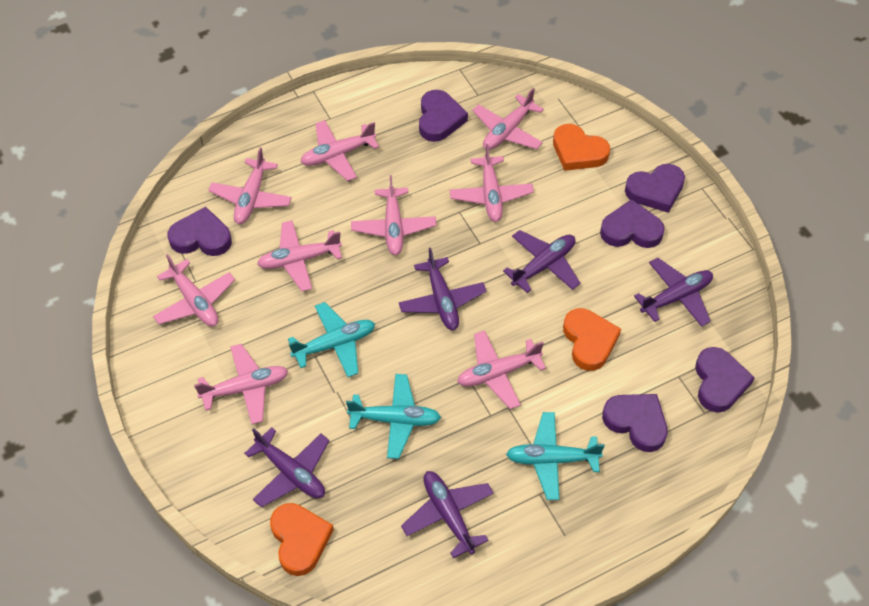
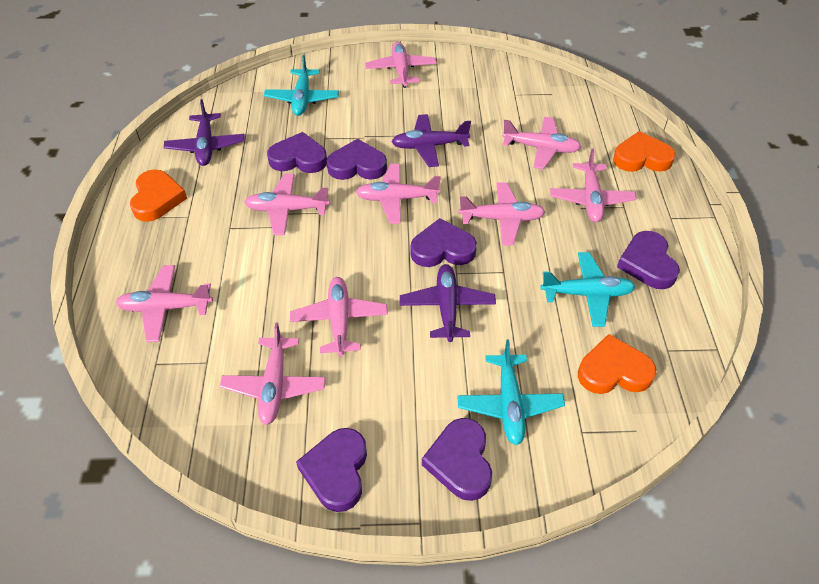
purple plane: [244,427,330,508] [399,248,487,330] [401,471,494,558] [503,230,580,293] [634,258,713,327] = 5 -> [163,99,245,166] [392,114,471,167] [400,264,496,342] = 3

